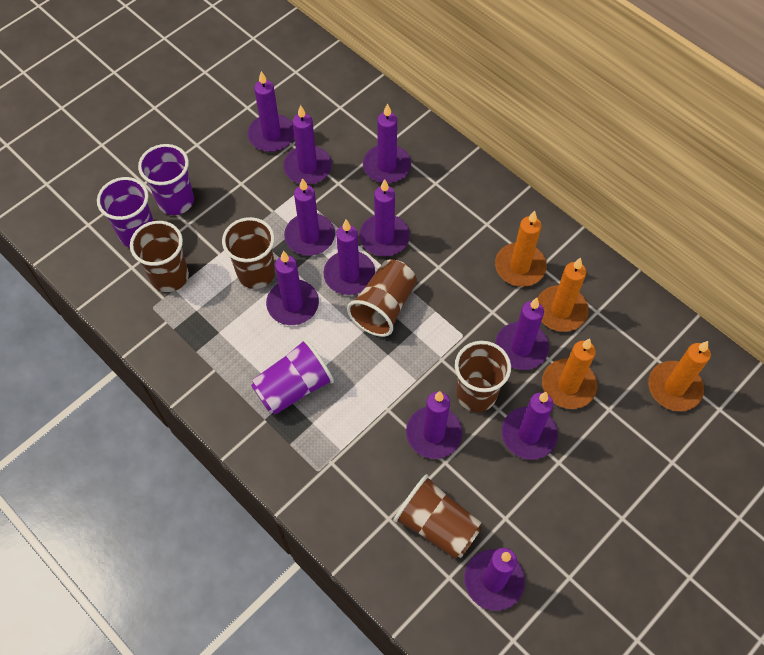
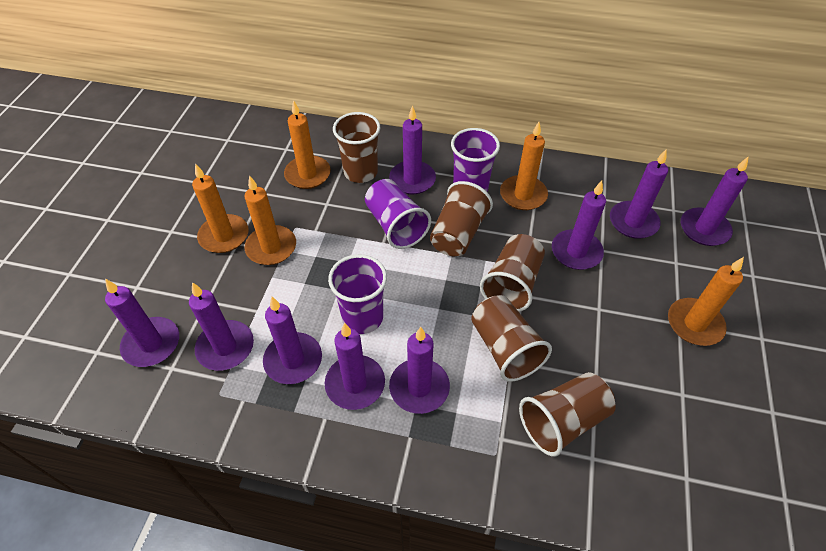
orange candle: [495,211,547,287] [538,257,588,332] [542,339,597,409] [648,341,711,411] = 4 -> [192,163,248,253] [245,175,296,265] [284,100,331,189] [500,122,548,210] [668,257,744,346] = 5
purple candle: [248,71,294,152] [266,251,319,325] [283,105,332,185] [284,178,335,256] [323,219,375,295] [359,179,410,256] [363,103,411,183] [406,391,463,459] [464,548,525,611] [495,298,549,370] [501,392,558,460] = 11 -> [105,279,179,367] [189,282,254,371] [263,297,322,384] [324,322,385,410] [389,105,436,195] [389,327,450,414] [552,181,606,270] [610,149,668,239] [681,156,749,246] = 9

